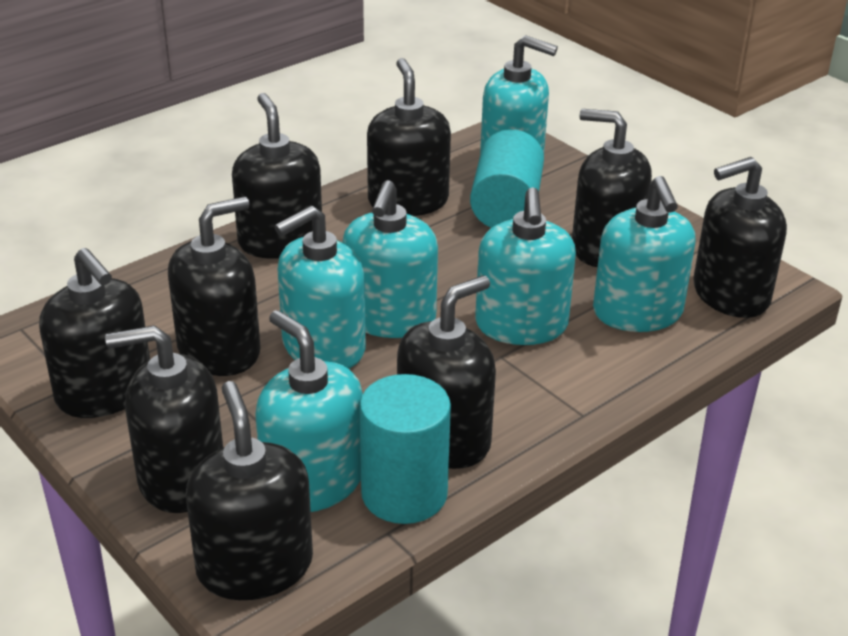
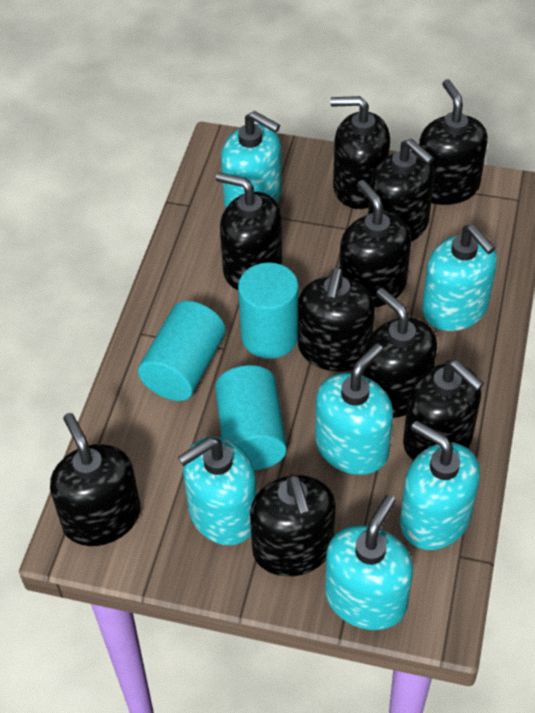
black soap dispenser: [39,248,150,418] [105,325,223,513] [168,197,261,376] [186,381,313,600] [232,93,322,259] [367,58,451,216] [397,275,496,469] [572,109,652,267] [693,157,787,318] = 9 -> [50,413,140,546] [216,172,282,290] [250,474,336,577] [298,268,375,371] [331,96,390,209] [339,180,411,307] [362,288,437,418] [368,138,435,242] [403,360,484,460] [419,79,488,205] = 10
turquoise cylinder: [359,374,451,524] [470,129,544,228] = 2 -> [138,301,225,401] [215,365,287,470] [238,262,299,359] = 3

